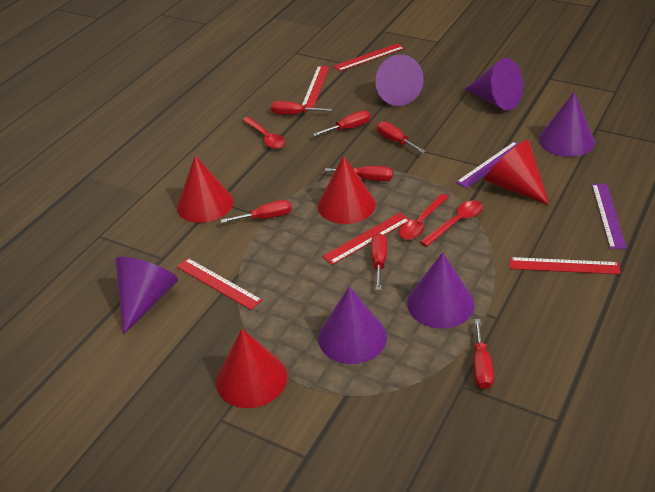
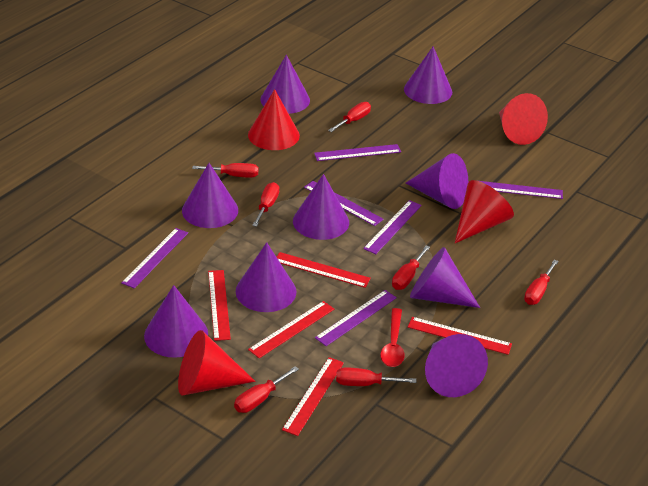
purple cone: [115,257,178,334] [318,286,387,364] [375,54,424,106] [407,252,475,329] [465,58,523,111] [539,92,595,157] = 6 -> [144,285,208,358] [182,163,238,228] [236,242,296,312] [260,55,310,114] [293,174,349,240] [404,46,452,104] [406,153,468,209] [410,247,480,308] [425,334,488,397] = 9
purple ruler: [456,141,520,188] [592,184,627,249] = 2 -> [121,228,188,288] [304,181,384,226] [314,144,401,161] [315,290,397,346] [363,200,422,254] [476,180,563,199] = 6
red spoon: [242,117,286,149] [399,194,449,240] [420,200,483,247] = 3 -> [380,308,405,367] = 1

